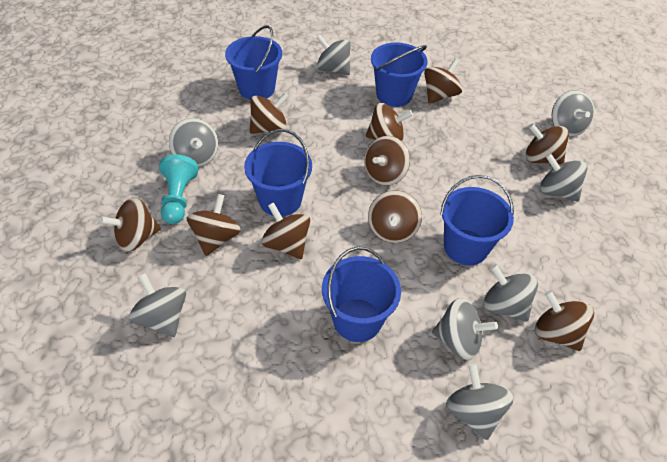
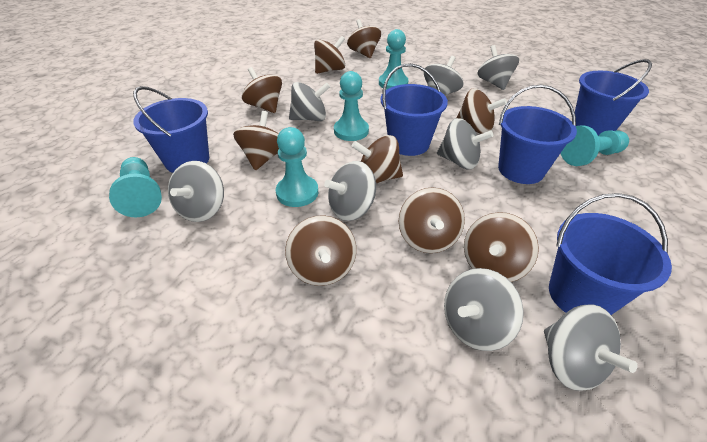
brown spinning top: [100,197,161,252] [187,194,241,256] [250,93,289,134] [261,202,310,259] [364,136,410,186] [366,103,413,141] [368,190,422,243] [424,59,462,104] [526,124,569,164] [535,290,594,351] = 10 -> [233,111,279,170] [242,67,282,113] [285,215,356,286] [314,36,345,74] [347,19,381,58] [352,135,403,183] [399,187,465,253] [456,88,507,134] [464,212,539,282] = 9
turquoise pawn: [159,154,198,224] = 1 -> [109,157,162,218] [276,127,318,207] [334,71,369,141] [379,29,408,89] [561,125,629,166] = 5

